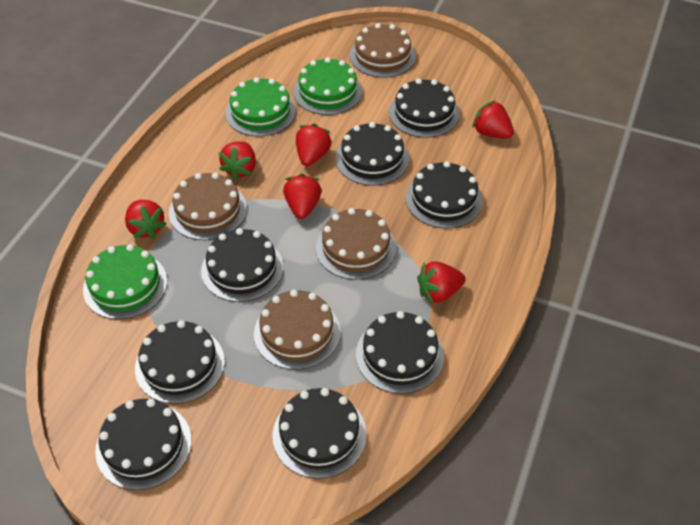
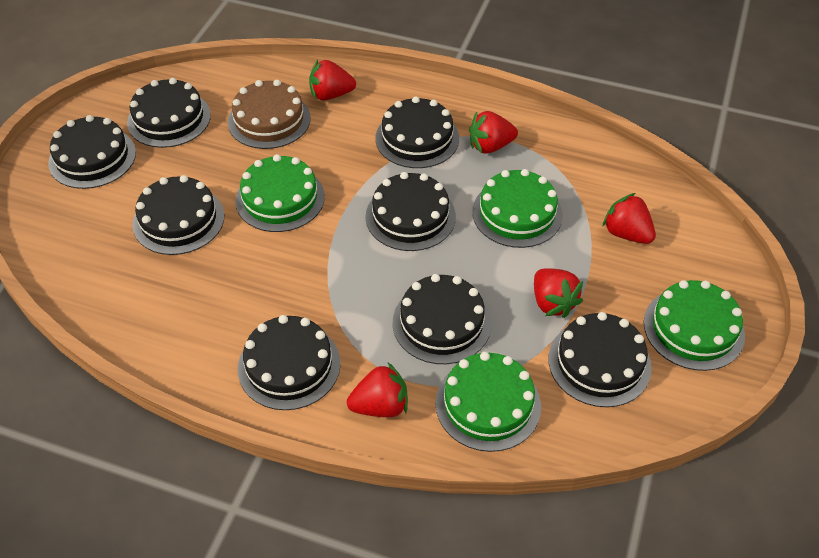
brown cake: [169,173,247,240] [254,290,340,370] [316,208,396,280] [350,23,416,77] = 4 -> [228,80,311,149] = 1
green cake: [83,244,167,320] [225,77,296,137] [293,57,362,115] = 3 -> [235,154,325,232] [435,352,541,452] [472,169,563,248] [644,280,745,371] = 4
red strawberry: [125,200,166,239] [219,141,256,180] [283,174,321,219] [296,124,332,166] [417,261,466,304] [472,100,514,139] = 6 -> [309,60,356,101] [347,363,408,417] [469,111,518,153] [534,268,583,318] [602,193,656,244] = 5

